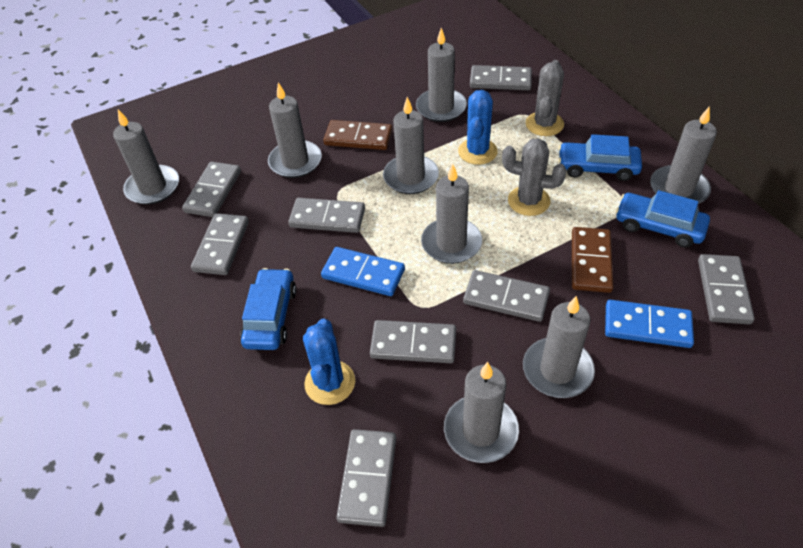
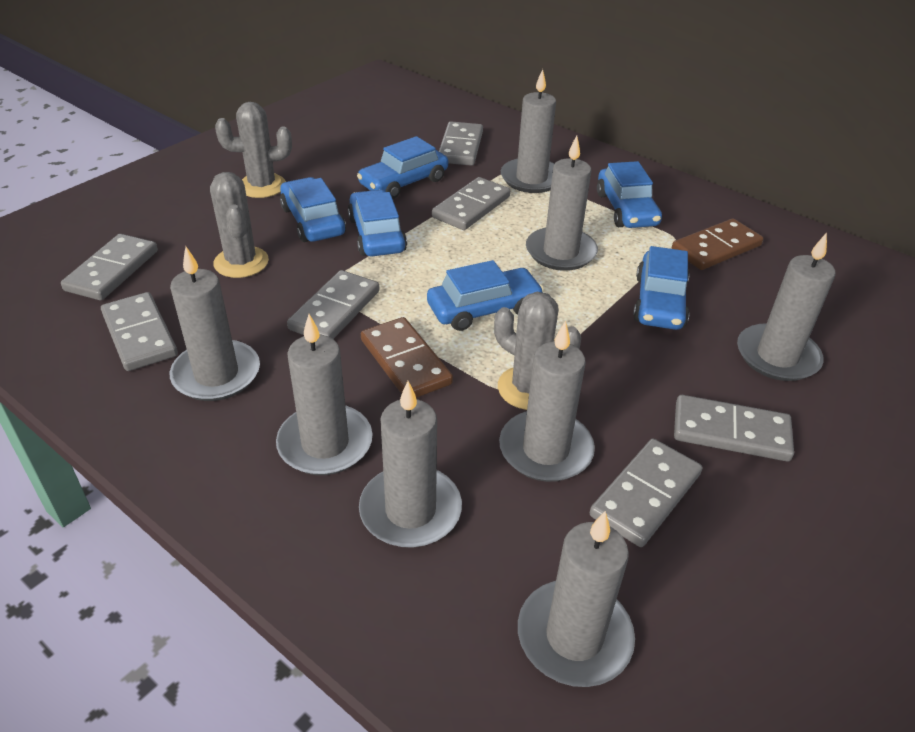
blue cactus: [303,319,355,405] [458,90,498,165] = 2 -> none = 0
blue car: [240,268,296,350] [558,134,642,181] [616,190,710,247] = 3 -> [280,177,346,242] [348,190,407,256] [357,136,448,199] [427,260,544,331] [597,161,662,228] [633,246,690,330] = 6
blue domino: [321,247,405,296] [605,300,694,348] = 2 -> none = 0
grey cactus: [502,138,567,216] [526,60,564,136] = 2 -> [210,172,269,278] [215,102,292,198] [494,292,581,410] = 3
grey domino: [182,162,241,217] [191,213,249,275] [288,198,365,233] [336,429,396,527] [370,320,456,363] [463,270,550,322] [470,65,532,90] [698,254,755,324] = 8 -> [61,234,158,300] [101,292,178,371] [287,270,379,339] [432,177,510,230] [439,121,483,166] [590,439,702,547] [674,395,794,462] = 7

